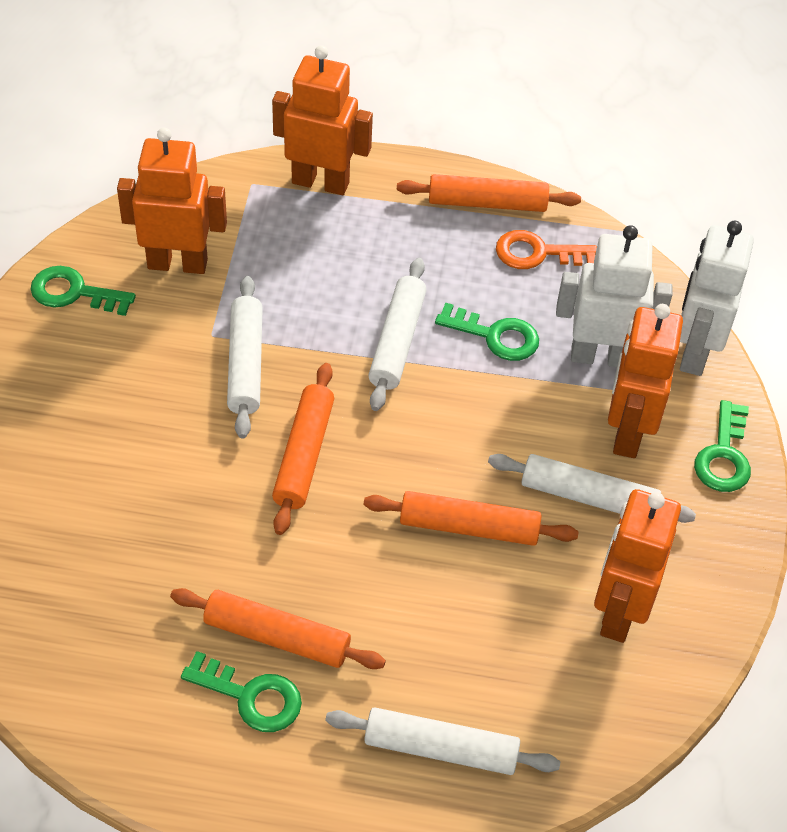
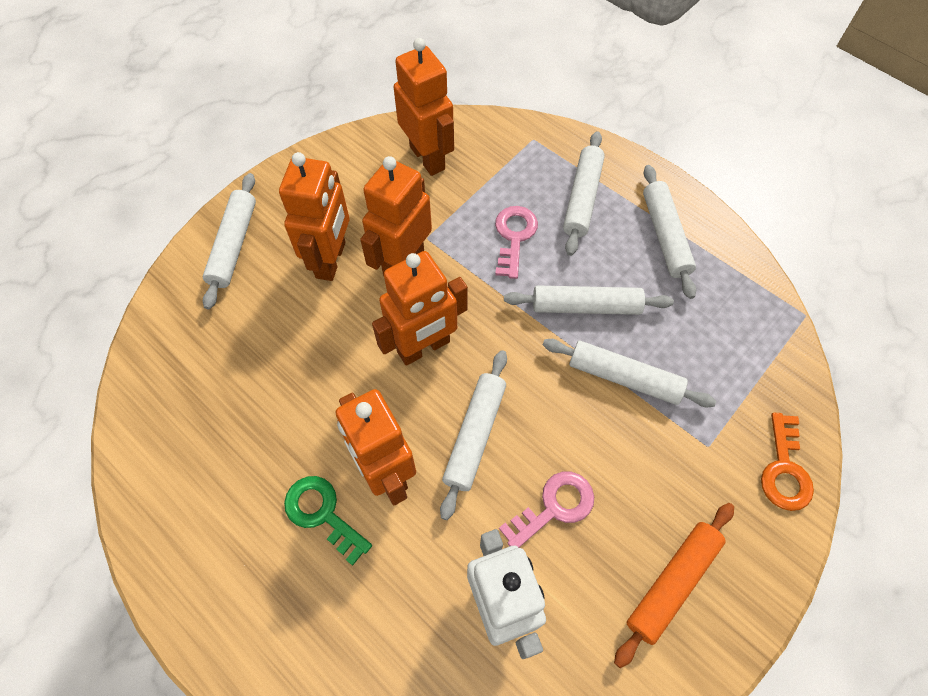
green key: [30,266,136,316] [181,651,302,732] [435,303,539,361] [694,400,751,492] = 4 -> [284,476,372,566] = 1
orange robot: [117,128,227,274] [272,45,373,195] [594,489,681,643] [608,304,683,458] = 4 -> [279,152,349,281] [335,389,416,505] [360,156,432,276] [372,251,468,366] [394,38,454,176] = 5
orange rolling pin: [170,588,386,669] [272,363,334,535] [364,491,578,546] [397,174,581,212] = 4 -> [614,503,734,668] = 1
pink key: none = 0 -> [495,206,538,279] [499,472,594,548] = 2
white robot: [556,225,672,367] [680,221,754,376] = 2 -> [467,529,546,659] = 1
white rolling pin: [227,276,263,439] [325,707,560,775] [368,258,427,411] [488,454,696,523] = 4 -> [203,173,256,309] [440,350,507,520] [504,285,674,315] [543,339,716,407] [563,131,605,256] [643,165,696,299] = 6

